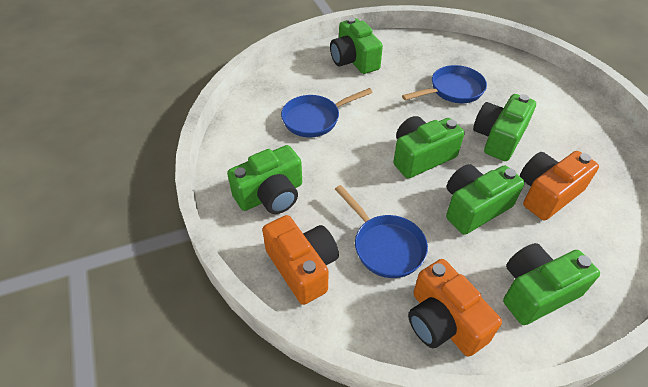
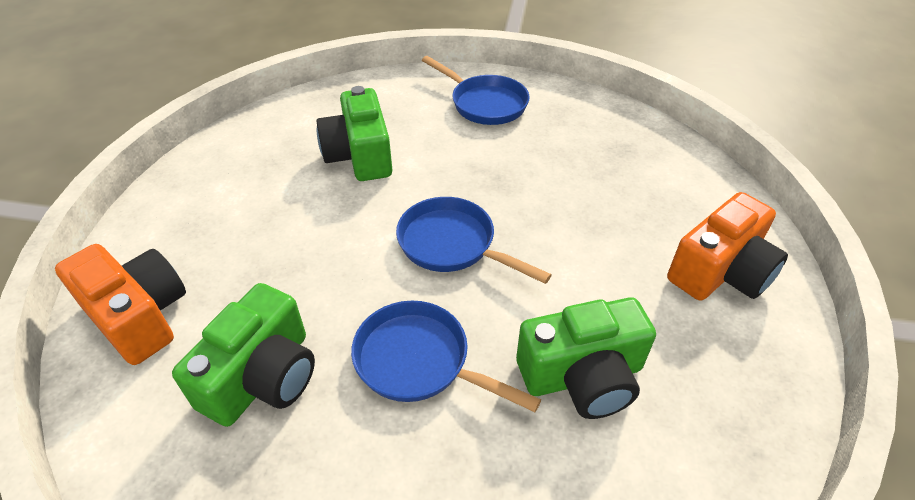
green camera: [227,145,302,214] [330,17,383,74] [393,116,464,178] [446,164,525,235] [473,94,536,161] [503,243,600,325] = 6 -> [172,283,315,427] [317,86,392,181] [516,297,656,419] = 3
orange camera: [262,215,339,305] [408,259,502,357] [520,151,599,220] = 3 -> [55,244,186,365] [667,192,788,301] = 2

